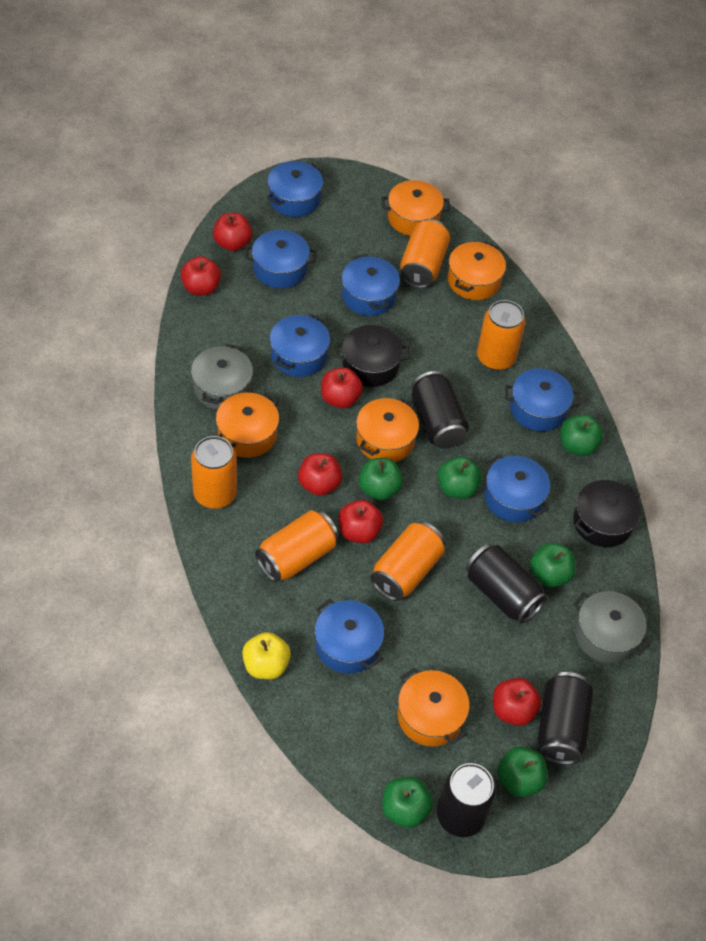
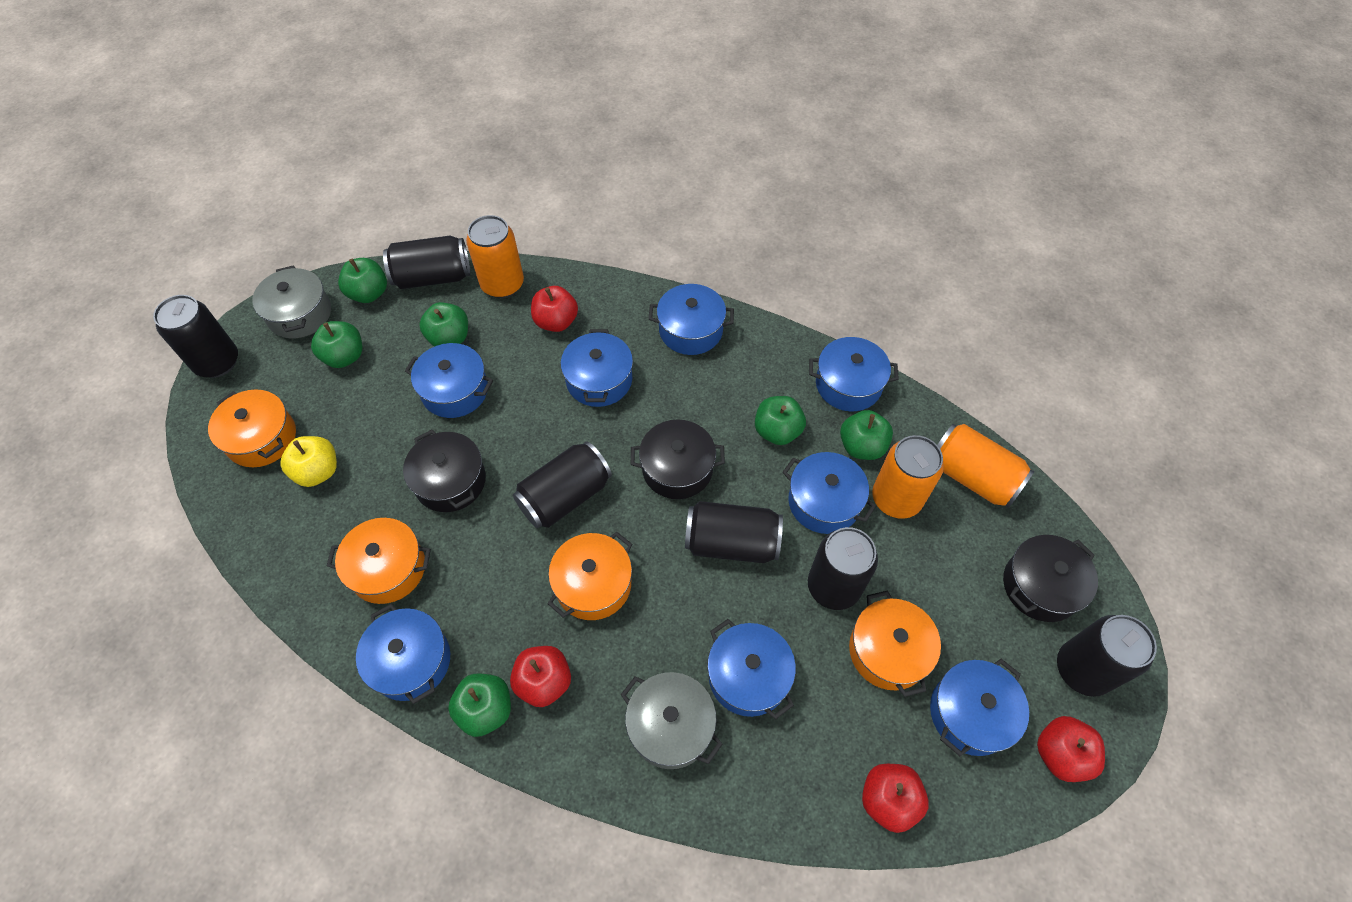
black can: [411,371,469,449] [437,763,496,837] [466,544,547,624] [537,672,594,765] = 4 -> [153,295,238,378] [383,236,470,289] [513,441,612,528] [685,501,783,563] [808,527,878,610] [1057,615,1157,697] = 6
black pot: [335,325,410,387] [573,480,641,547] = 2 -> [403,430,486,512] [631,420,725,499] [1003,535,1098,622] = 3
blue pot: [245,230,316,288] [267,161,323,217] [270,314,330,377] [315,599,384,674] [342,254,400,316] [484,454,550,522] [505,368,580,431] = 7 -> [356,604,450,704] [405,343,493,418] [561,329,633,407] [648,284,734,355] [707,619,796,719] [782,452,876,534] [809,337,899,411] [930,659,1029,756] = 8
orange can: [191,436,237,509] [255,510,339,583] [370,521,445,601] [400,219,450,288] [477,300,526,371] = 5 -> [466,215,524,298] [872,435,944,519] [937,424,1034,508] = 3
orange pot: [216,393,279,458] [356,398,419,462] [382,180,450,236] [397,668,469,746] [448,241,506,300] = 5 -> [208,389,296,467] [327,518,431,604] [547,532,633,620] [849,591,941,697] = 4
red apple: [181,256,221,296] [213,213,252,251] [298,453,342,496] [321,367,363,408] [339,500,383,543] [493,678,541,726] = 6 -> [510,646,571,707] [531,286,578,332] [862,764,929,833] [1037,716,1105,782] = 4

